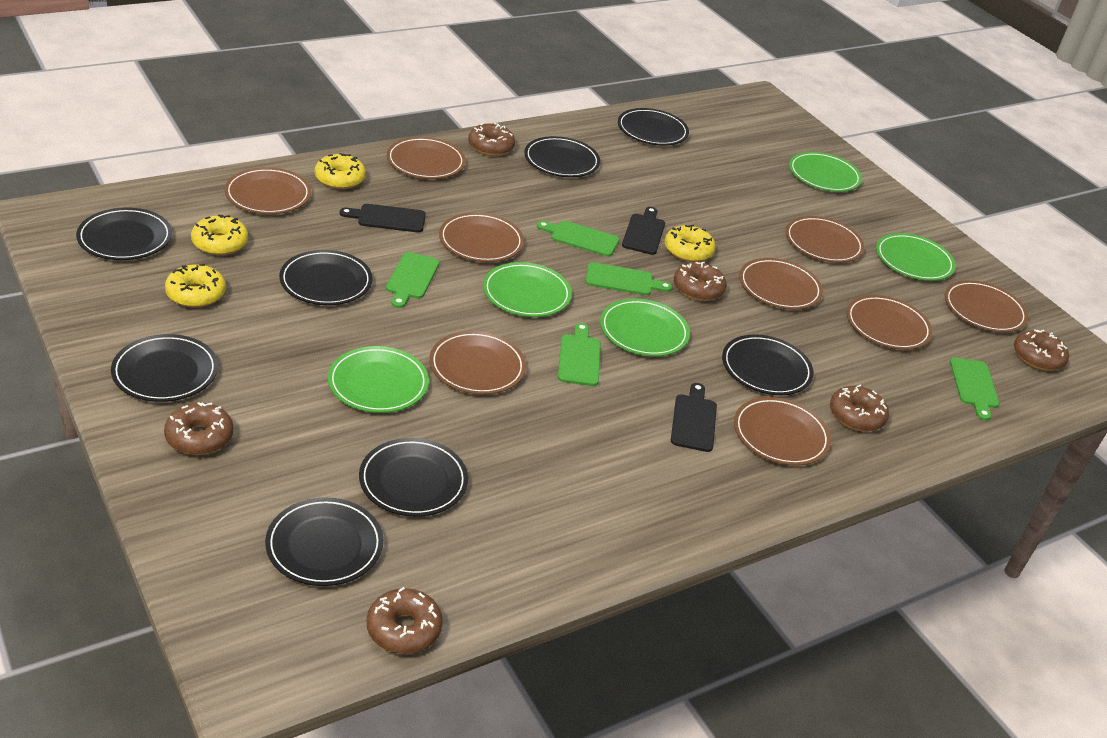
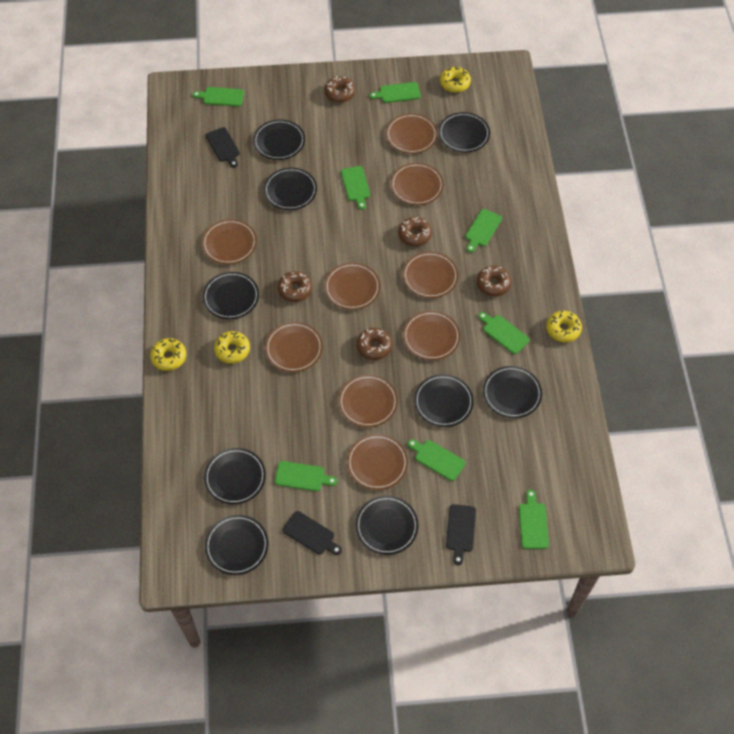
black plate: [76,207,172,260] [111,334,218,402] [265,497,383,586] [279,250,373,305] [359,438,468,517] [524,136,600,177] [618,108,689,146] [722,334,814,395] = 8 -> [203,272,259,319] [204,448,266,505] [205,515,268,575] [253,120,305,160] [264,168,317,210] [355,496,419,555] [414,374,474,427] [438,112,490,152] [483,366,542,418] = 9
brown donut: [164,402,233,455] [367,587,443,654] [468,123,515,156] [674,262,727,301] [830,385,889,431] [1014,330,1069,371] = 6 -> [278,271,312,302] [325,76,356,102] [357,328,392,360] [398,217,432,246] [477,266,511,296] = 5
green cutting board: [386,252,440,308] [537,221,619,257] [558,323,601,386] [586,262,672,295] [950,357,999,421] = 5 -> [193,87,244,106] [275,461,337,491] [341,166,370,210] [369,82,421,103] [408,439,466,481] [465,209,502,253] [478,312,530,354] [519,490,549,549] = 8
green plate: [328,346,429,413] [483,262,572,317] [600,299,690,356] [789,152,862,192] [876,233,956,281] = 5 -> none = 0

